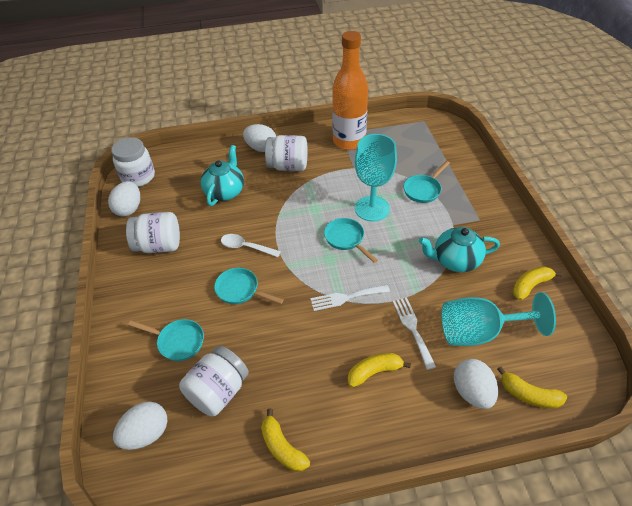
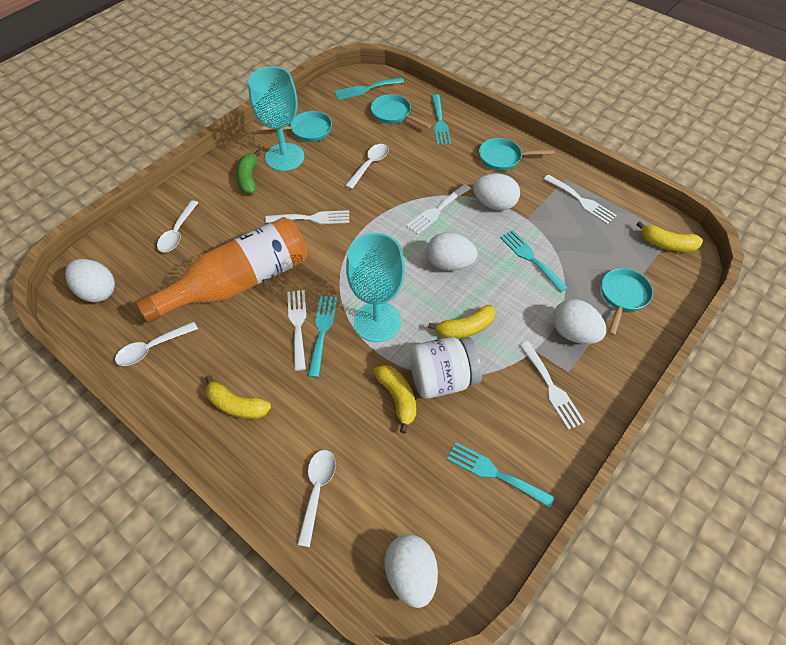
green banana: none = 0 -> [236,150,261,195] = 1
turquoise fork: none = 0 -> [308,296,337,378] [335,77,404,100] [431,94,451,145] [447,442,555,508] [500,230,568,293] = 5
turquoise teapot: [200,145,244,206] [419,227,500,272] = 2 -> none = 0
white egg: [108,181,140,217] [113,402,167,450] [243,124,276,152] [454,359,498,409] = 4 -> [65,259,115,302] [385,534,438,608] [427,232,477,271] [473,173,520,211] [552,299,606,344] = 5
white fork: [310,285,390,311] [393,298,436,370] = 2 -> [265,210,349,224] [287,290,306,371] [406,184,471,235] [519,341,585,430] [544,174,617,224] = 5
white jar: [111,137,155,187] [126,212,180,253] [179,346,249,416] [265,135,308,171] = 4 -> [410,337,482,399] = 1
white spoon: [221,234,281,257] = 1 -> [115,322,198,366] [157,200,198,252] [297,450,336,547] [345,144,389,189] = 4

